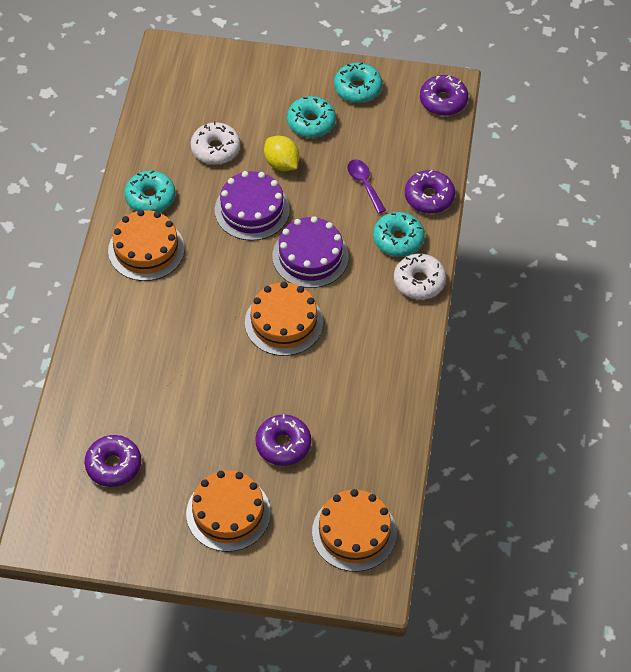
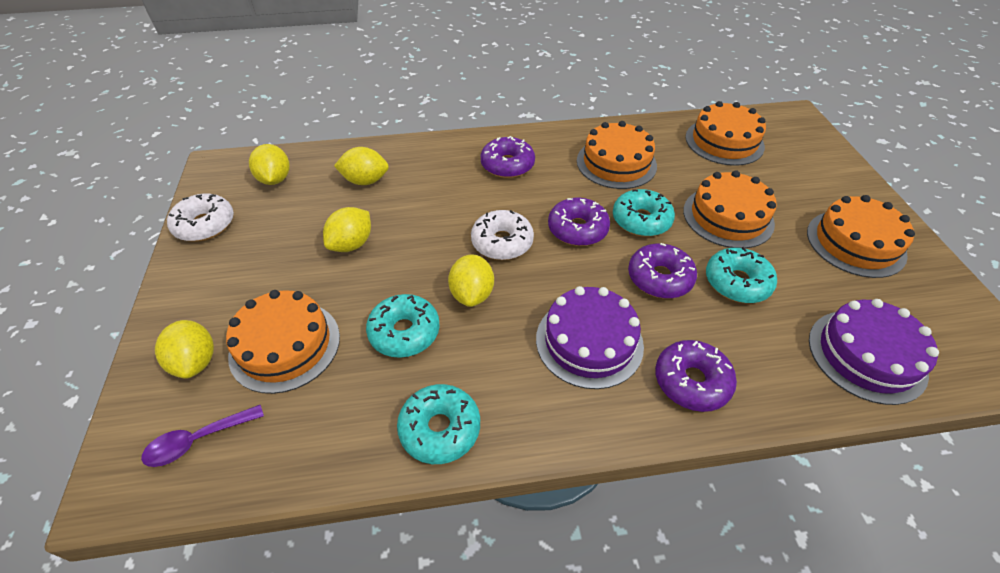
orange cake: [108,210,185,281] [186,470,271,552] [245,282,323,356] [312,489,397,572] = 4 -> [226,290,340,394] [577,121,657,189] [683,171,777,248] [685,101,766,166] [807,195,915,278] = 5
yellow lemon: [264,136,299,171] = 1 -> [155,320,214,379] [249,144,290,185] [323,207,371,252] [334,147,389,185] [448,254,494,307] = 5

